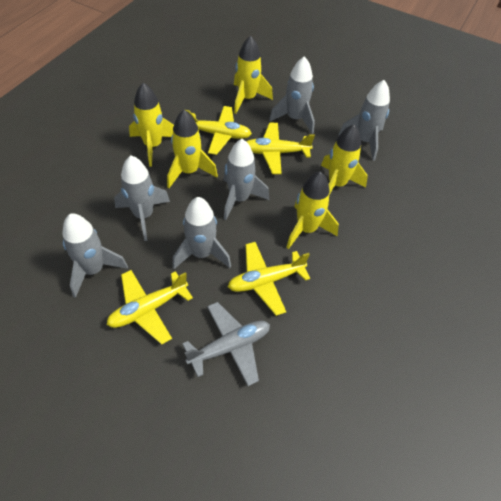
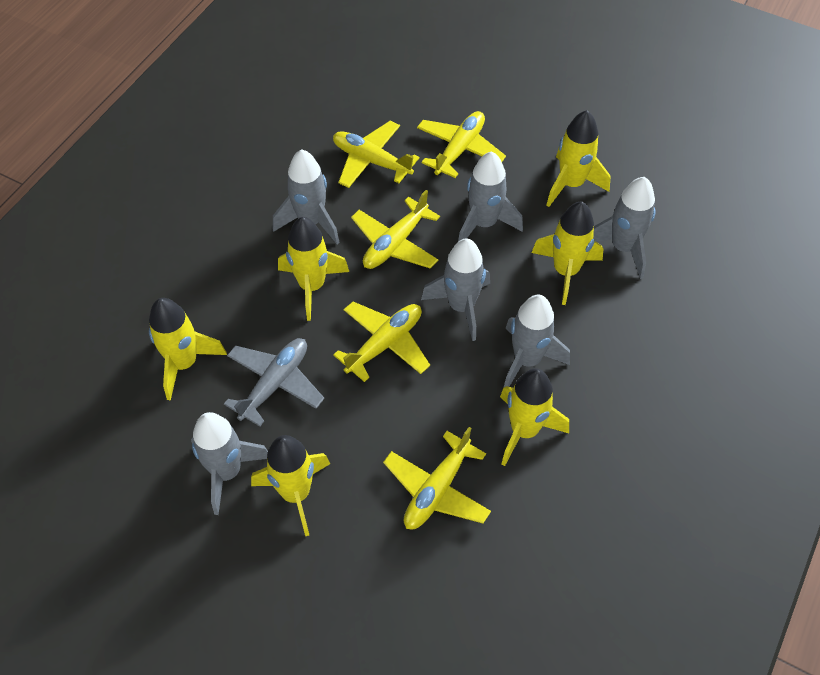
yellow plane: [107,270,193,344] [185,106,252,155] [228,242,310,316] [246,123,315,174] = 4 -> [333,121,419,188] [333,302,430,382] [351,190,440,269] [383,427,491,529] [417,111,506,178] = 5
yellow rocket: [129,83,174,167] [167,110,218,188] [234,36,273,114] [286,171,339,249] [321,124,368,195] = 5 -> [149,298,227,401] [251,435,330,536] [278,217,349,321] [500,368,569,466] [531,201,604,305] [546,110,611,207] = 6

